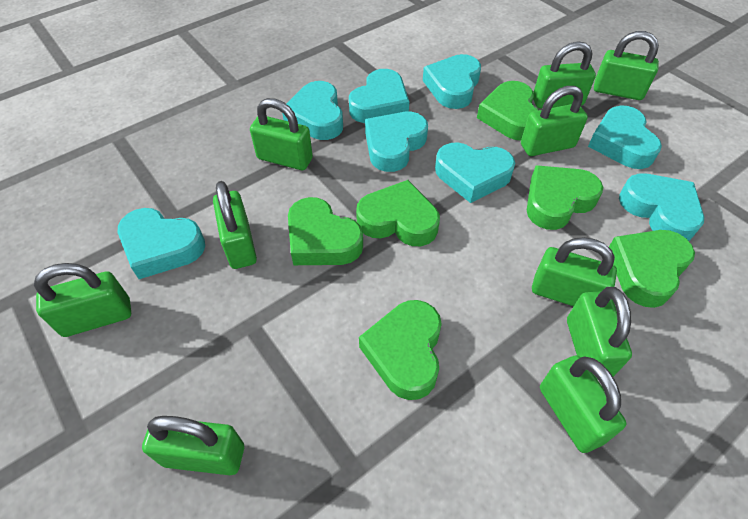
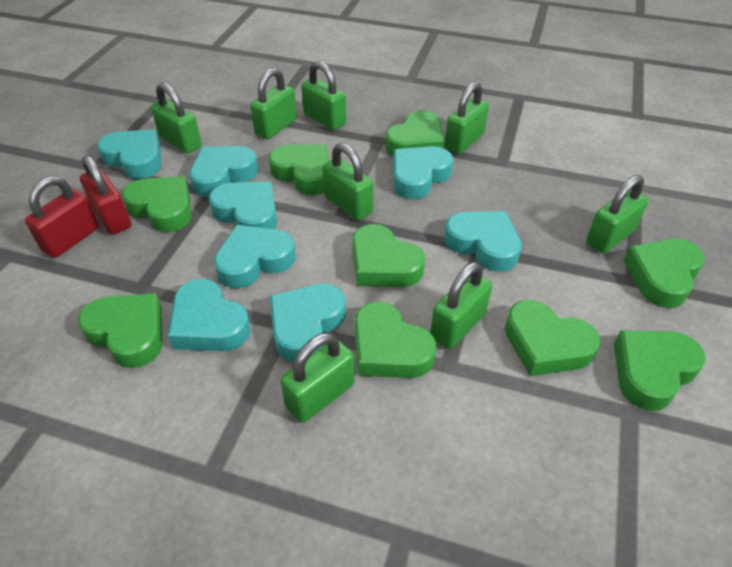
green heart: [288,197,363,265] [356,180,440,246] [359,300,442,400] [477,81,539,140] [527,165,603,230] [609,230,695,308] = 6 -> [78,293,162,368] [122,176,192,232] [269,144,329,195] [352,224,425,287] [354,302,437,378] [386,110,444,156] [505,300,600,376] [614,331,706,411] [624,239,705,308] = 9
green padlock: [34,263,131,337] [142,416,244,475] [213,181,257,269] [250,98,313,170] [521,86,588,156] [532,237,617,306] [533,42,596,109] [540,355,626,453] [567,287,632,380] [594,31,659,100] = 10 -> [151,82,202,154] [250,68,297,139] [280,332,355,423] [301,61,346,130] [322,143,374,221] [430,262,492,349] [444,82,489,154] [586,175,648,253] = 8
red padlock: none = 0 -> [25,176,99,258] [80,155,131,235] = 2

